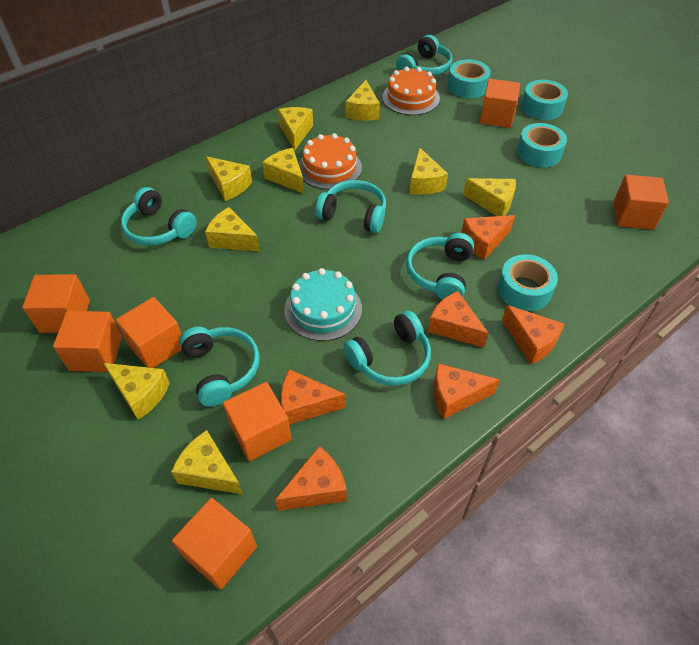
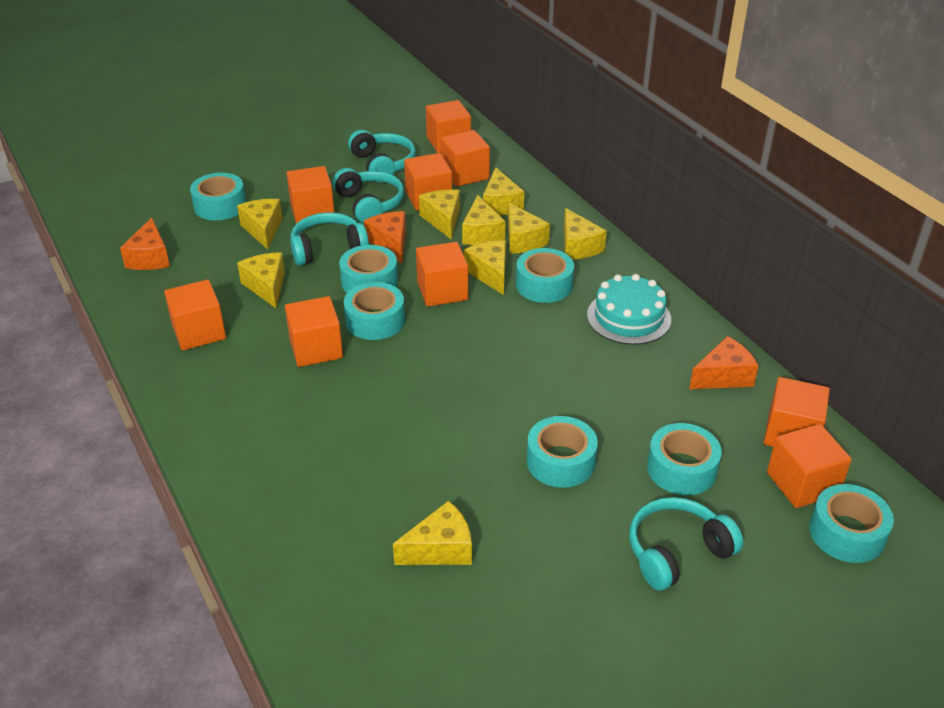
orange cake: [299,133,362,190] [382,67,440,115] = 2 -> none = 0
orange cheese: [275,446,347,511] [281,369,346,425] [428,291,488,348] [433,364,500,419] [461,215,515,260] [502,305,565,364] = 6 -> [120,217,170,270] [364,211,406,263] [689,336,758,389] = 3
orange cube: [22,274,90,333] [53,311,122,372] [116,297,182,368] [172,498,257,590] [223,382,291,461] [480,79,520,128] [613,175,669,229] = 7 -> [164,280,226,350] [285,296,343,367] [286,166,334,224] [404,153,452,211] [416,242,468,307] [426,100,471,153] [441,130,490,187] [764,377,830,447] [767,424,852,508] = 9
turquoise headphones: [121,187,197,246] [179,327,260,407] [315,180,386,233] [344,311,431,386] [396,35,453,76] [406,233,474,300] = 6 -> [290,212,369,266] [333,168,404,224] [348,130,416,182] [629,497,743,591] = 4
turquoise tape: [448,60,491,98] [498,254,558,311] [517,123,567,167] [521,80,568,120] = 4 -> [190,173,246,221] [339,245,398,293] [344,282,405,340] [516,248,574,303] [527,416,598,488] [647,423,722,495] [809,484,894,563] = 7

